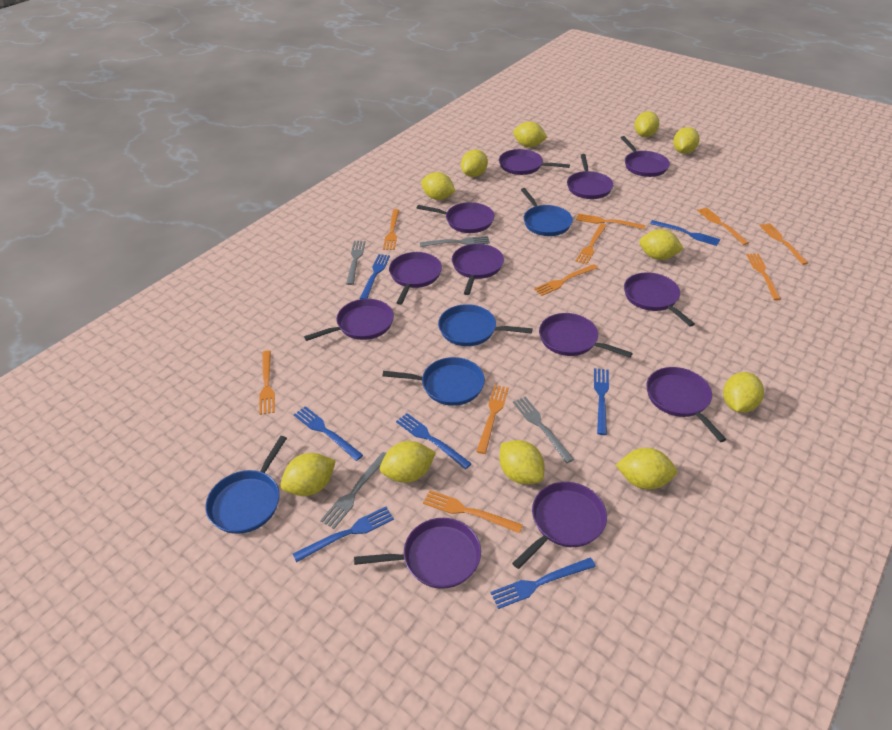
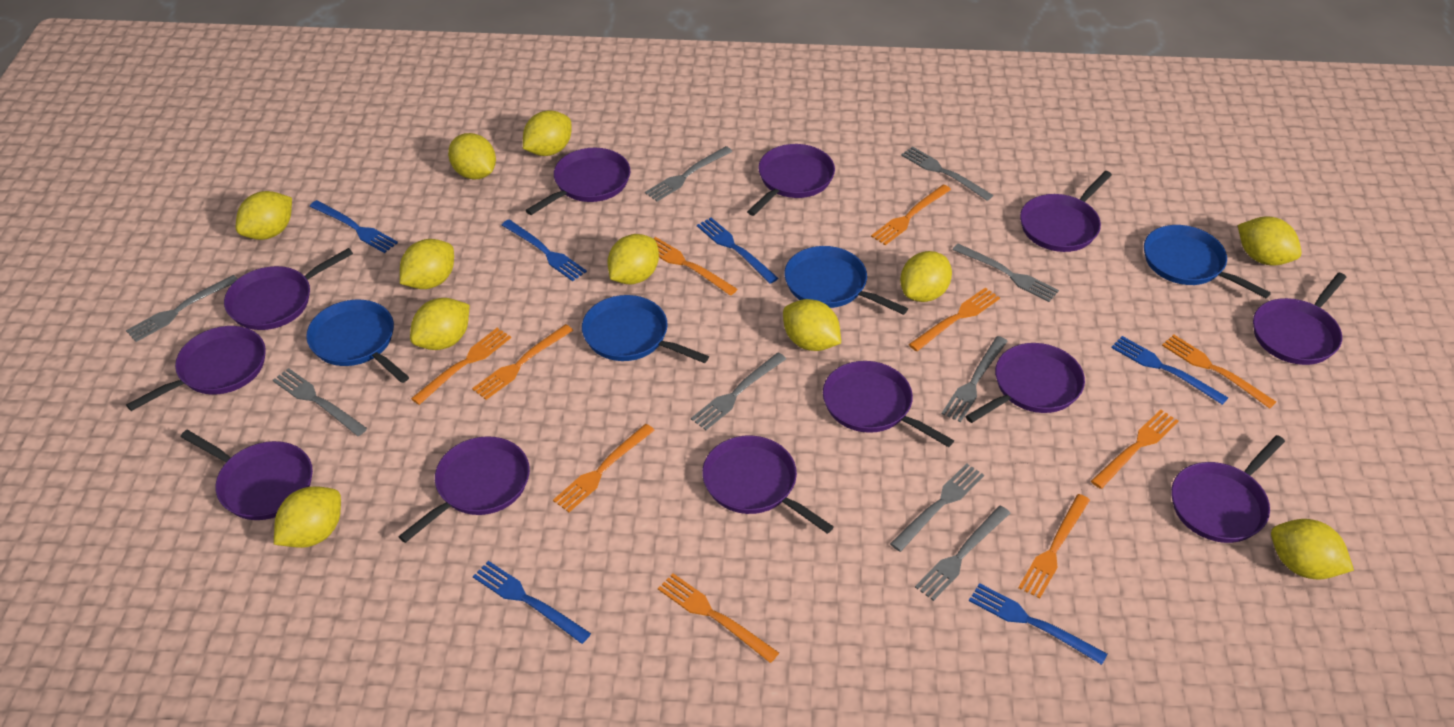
blue fork: [293,507,394,562] [294,406,363,461] [360,254,390,299] [396,413,472,469] [491,557,596,609] [594,368,609,435] [650,220,720,246] = 7 -> [309,200,398,253] [473,561,591,644] [502,220,587,281] [697,218,778,284] [969,583,1108,665] [1111,336,1228,405] = 6
grey fork: [320,452,386,529] [346,241,365,285] [420,236,490,247] [513,396,574,463] = 4 -> [126,275,238,342] [273,368,367,436] [645,146,733,201] [691,353,786,430] [890,463,984,552] [901,146,994,201] [915,506,1010,601] [942,336,1008,422] [953,244,1059,302] = 9

